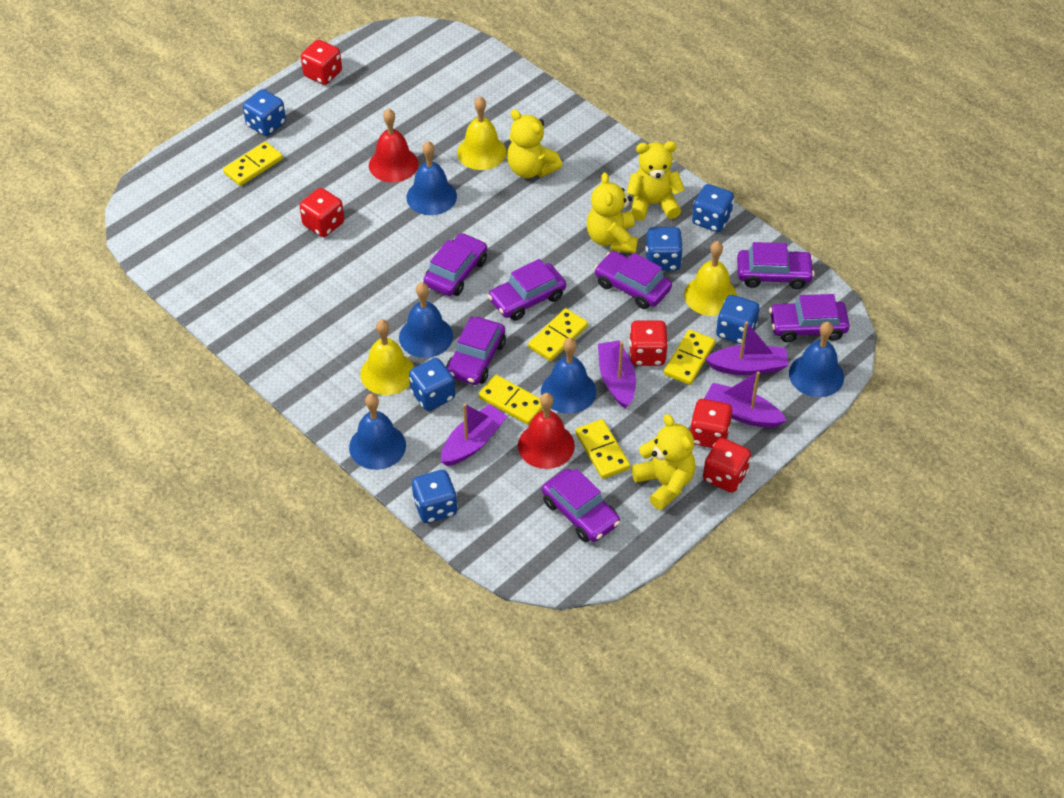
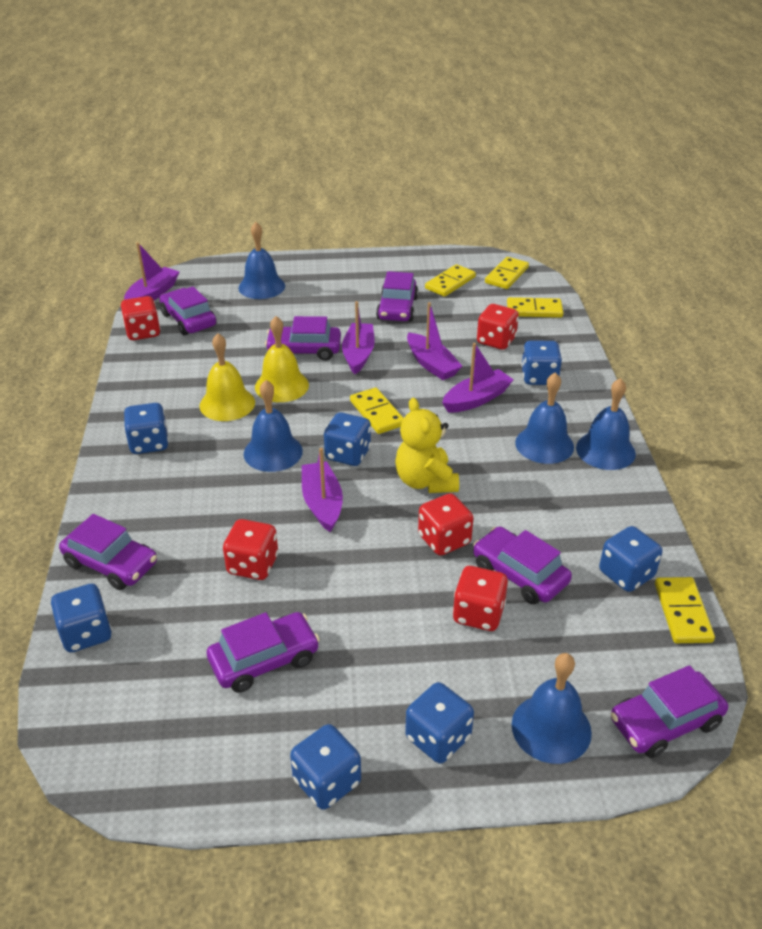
blue dice: [243,89,286,136] [409,358,455,411] [412,470,458,523] [645,227,683,271] [692,184,734,232] [716,295,760,344] = 6 -> [50,584,112,653] [124,403,169,454] [290,724,361,810] [324,412,371,466] [405,682,474,763] [521,341,562,385] [599,526,662,592] = 7
purple boat: [441,403,507,466] [598,340,636,409] [704,371,787,428] [705,321,789,375] = 4 -> [124,242,179,300] [302,448,343,532] [342,301,375,374] [407,302,463,380] [442,343,514,413] = 5
red bell: [369,109,418,182] [518,393,575,469] = 2 -> none = 0
yellow bell: [360,320,414,395] [457,96,506,170] [684,241,737,316] = 3 -> [200,333,255,421] [255,316,309,402] = 2
yellow teddy bear: [507,109,562,178] [587,172,638,253] [626,141,685,221] [631,414,696,510] = 4 -> [395,398,459,493] = 1

